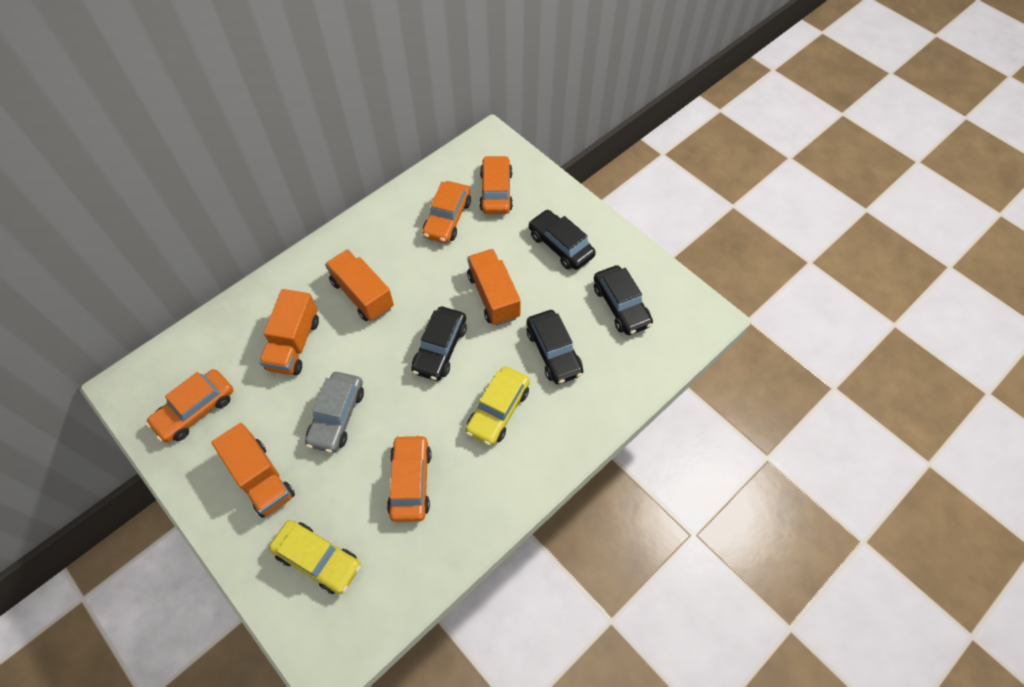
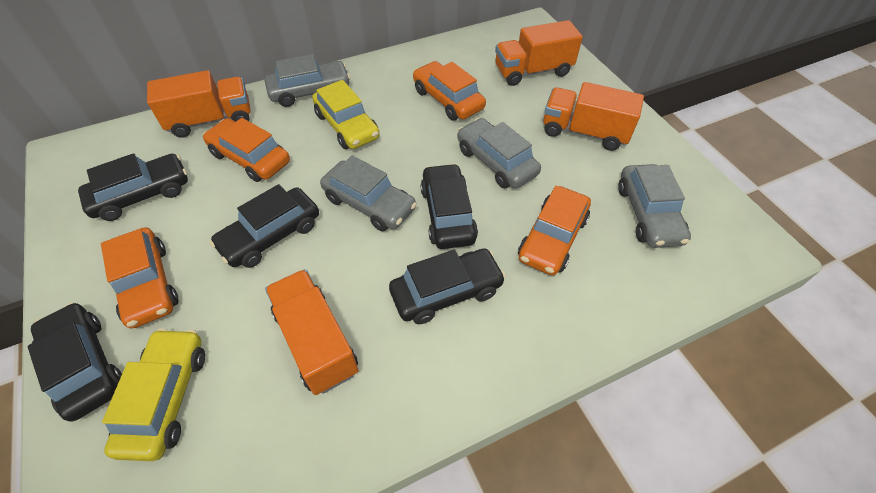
black car: [411,307,467,381] [527,310,583,384] [529,209,596,270] [594,265,653,335] = 4 -> [27,302,122,421] [78,153,188,221] [210,184,319,268] [389,249,506,324] [420,163,478,249] = 5
grey car: [305,372,364,453] = 1 -> [265,54,350,107] [320,155,417,231] [457,118,541,188] [618,164,691,248] = 4

